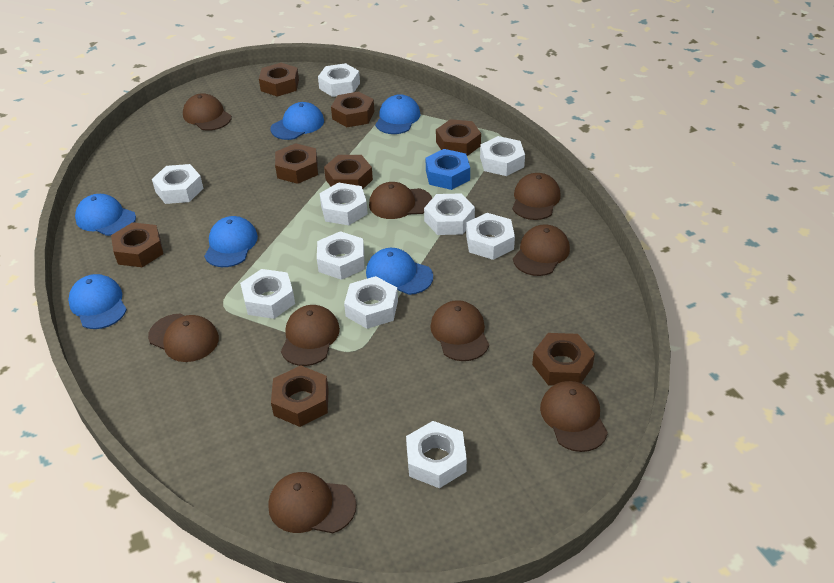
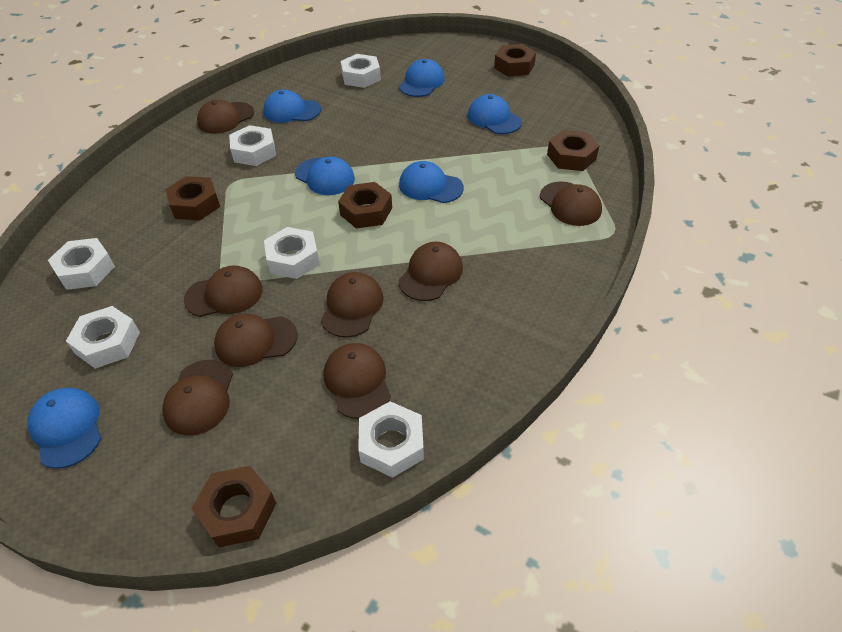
blue nut: [426,149,470,190] = 1 -> none = 0
brown cap: [148,314,219,362] [183,93,232,131] [268,472,357,533] [281,305,340,366] [369,182,432,219] [430,300,489,361] [512,173,561,220] [513,224,570,276] [540,381,608,452] = 9 -> [162,359,233,436] [184,265,263,317] [197,100,254,134] [214,314,298,367] [321,272,384,338] [324,343,391,419] [399,242,463,301] [540,181,602,226] = 8
brown nut: [111,222,164,267] [259,63,299,97] [271,365,329,427] [275,143,318,184] [324,155,373,189] [331,92,374,127] [436,119,481,156] [532,333,595,386] = 8 -> [165,176,220,221] [191,466,276,547] [338,182,392,229] [494,44,536,77] [547,130,599,171] = 5
white nut: [152,164,203,204] [240,269,295,319] [317,231,365,280] [318,63,360,97] [320,182,368,225] [344,276,398,329] [406,421,467,488] [424,193,475,235] [466,213,515,260] [480,136,525,176] = 10 -> [48,238,115,290] [66,306,140,369] [229,125,276,166] [264,227,320,279] [341,54,381,88] [358,401,424,478] = 6

